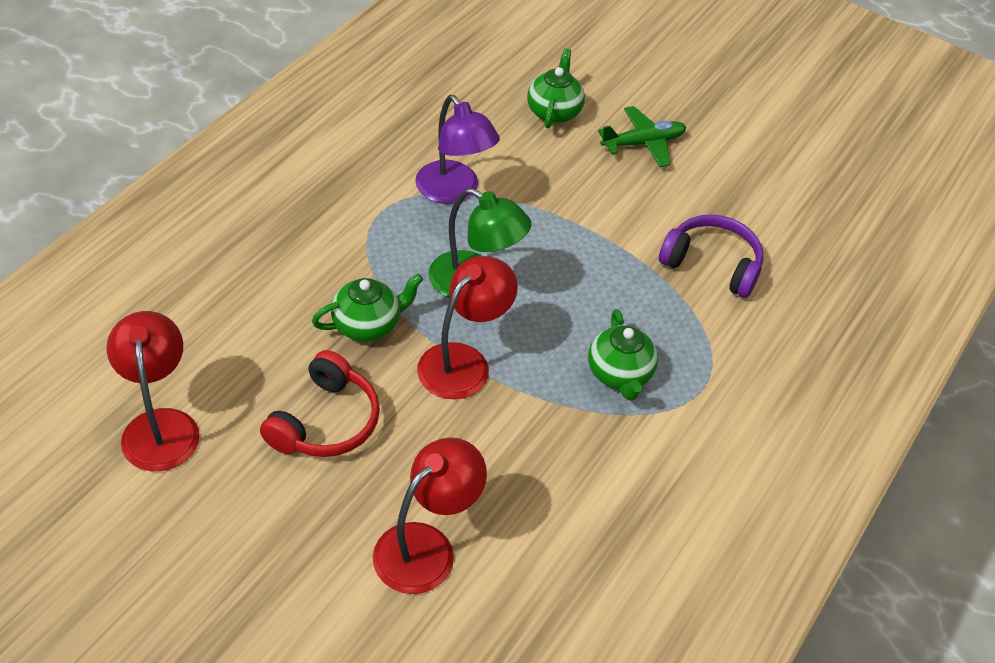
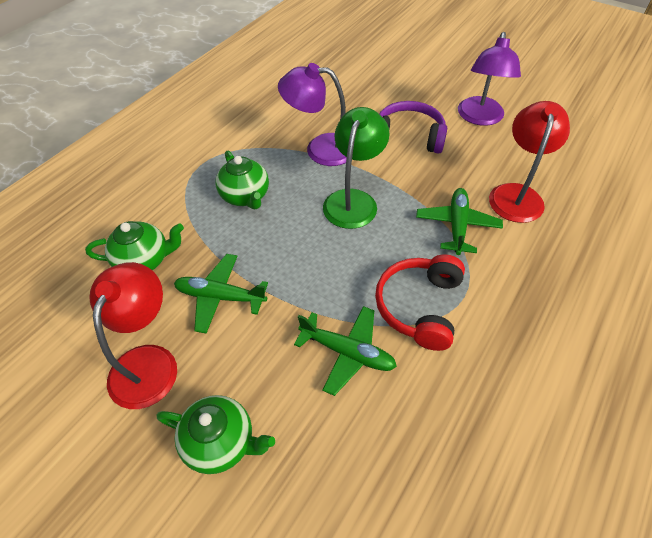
green plane: [598,106,686,167] = 1 -> [174,254,268,334] [294,306,397,396] [416,188,503,255] = 3
purple lamp: [415,95,500,204] = 1 -> [278,63,347,166] [458,32,521,126] = 2
red lamp: [107,311,200,471] [373,437,487,594] [417,256,518,399] = 3 -> [89,262,177,409] [489,101,570,223] = 2

